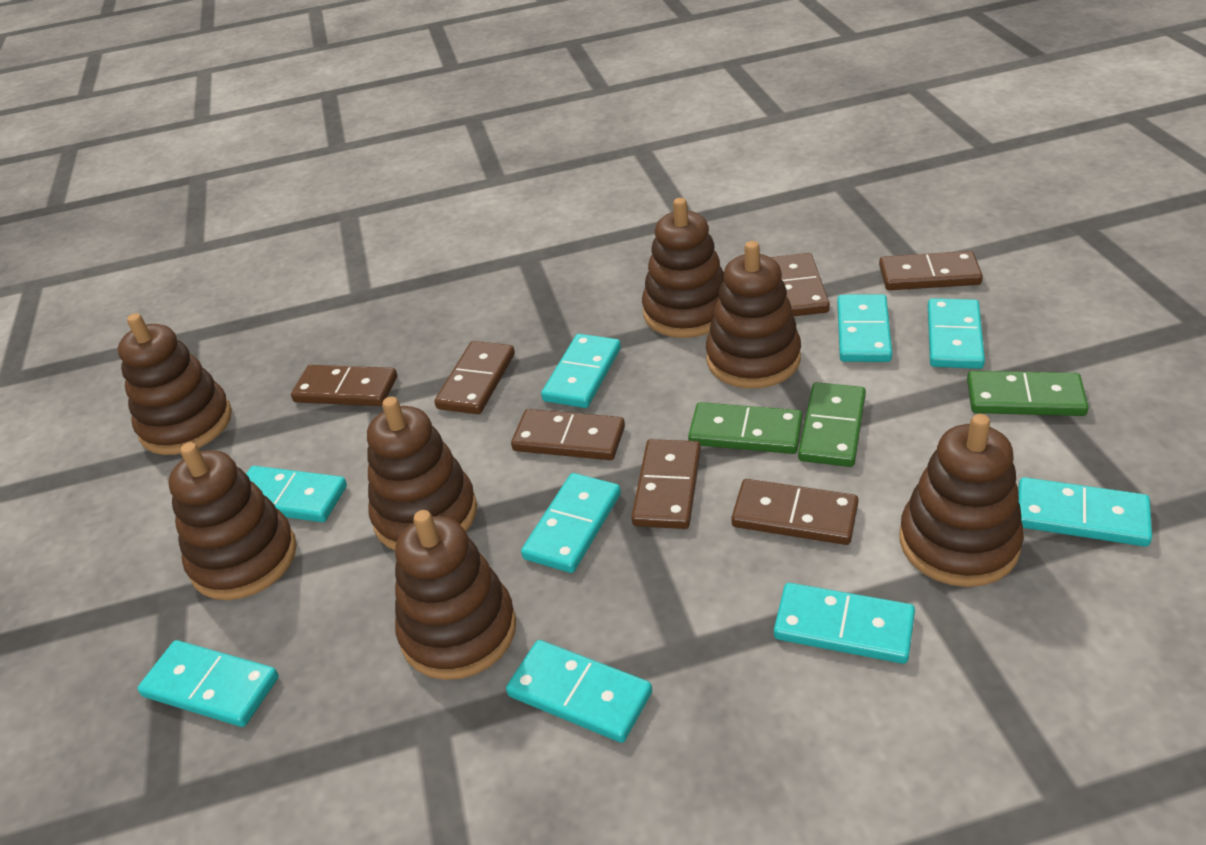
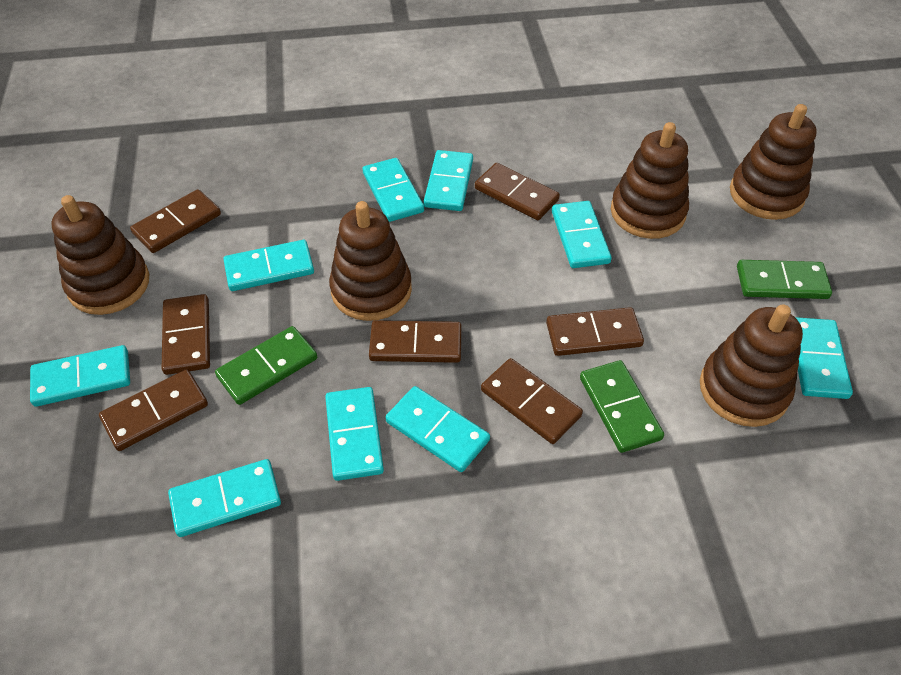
brown stacking toy: [118,313,232,455] [168,442,297,600] [367,397,477,550] [395,510,516,680] [642,198,724,338] [706,241,801,389] [899,414,1024,587] = 7 -> [52,195,149,315] [329,201,412,321] [611,122,689,239] [700,304,803,427] [730,104,817,220] = 5

